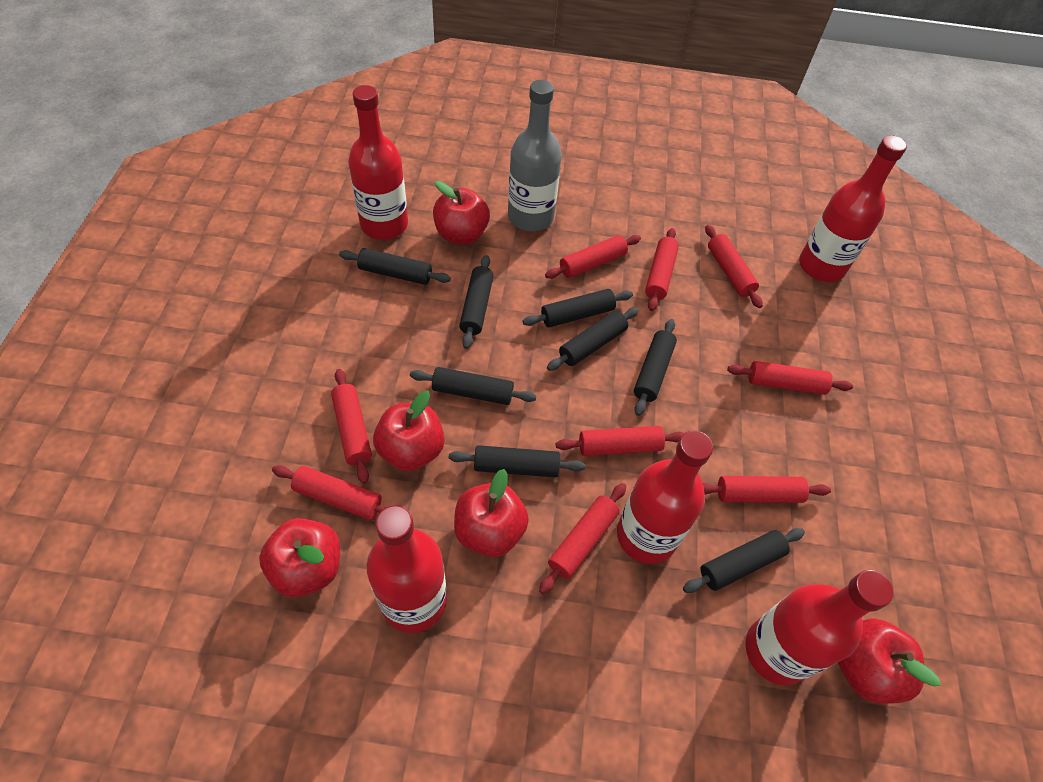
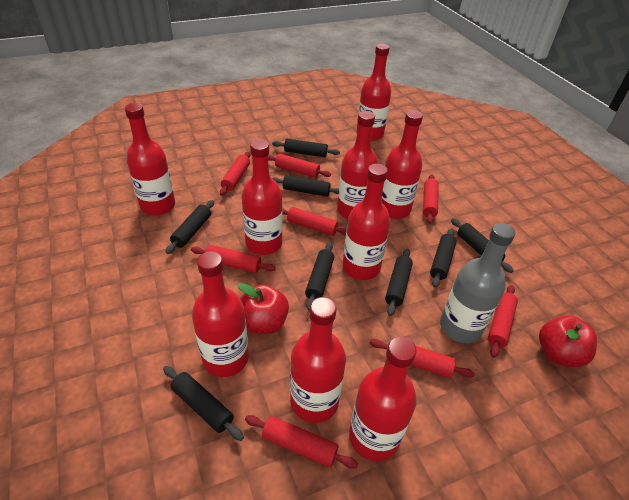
red apple: [259,518,340,597] [373,391,445,471] [433,181,490,244] [454,469,529,557] [838,618,940,704] = 5 -> [237,283,289,334] [539,315,597,367] = 2
red bottle: [348,85,408,240] [367,505,447,633] [617,430,713,564] [745,570,893,685] [799,135,907,282] = 5 -> [125,103,175,215] [192,251,249,377] [242,139,283,255] [290,297,346,423] [337,111,378,219] [343,164,390,280] [349,336,417,461] [356,44,391,141] [382,110,423,219] = 9
red rolling pin: [272,465,386,520] [331,369,372,484] [539,483,626,594] [545,235,641,279] [556,426,684,456] [645,228,679,311] [703,476,831,503] [705,225,763,308] [727,361,853,395] = 9 -> [191,245,276,273] [220,152,250,196] [245,415,358,469] [268,154,331,178] [283,207,347,236] [370,339,475,378] [423,174,439,224] [488,285,518,358] = 8

